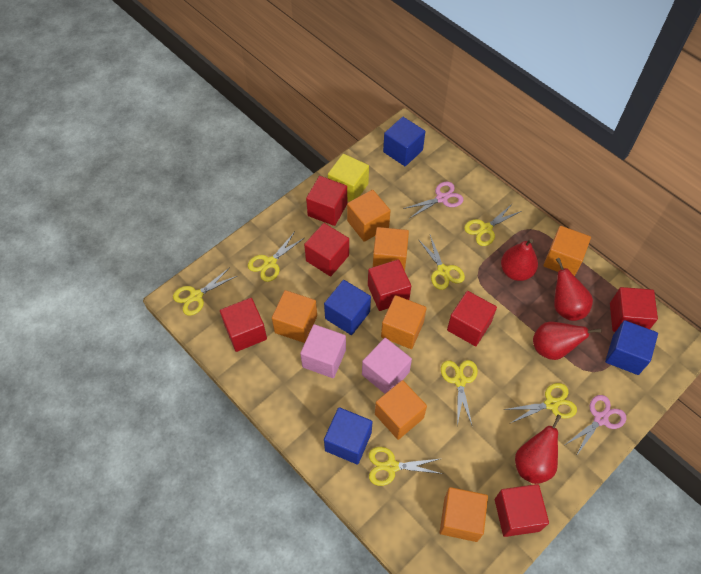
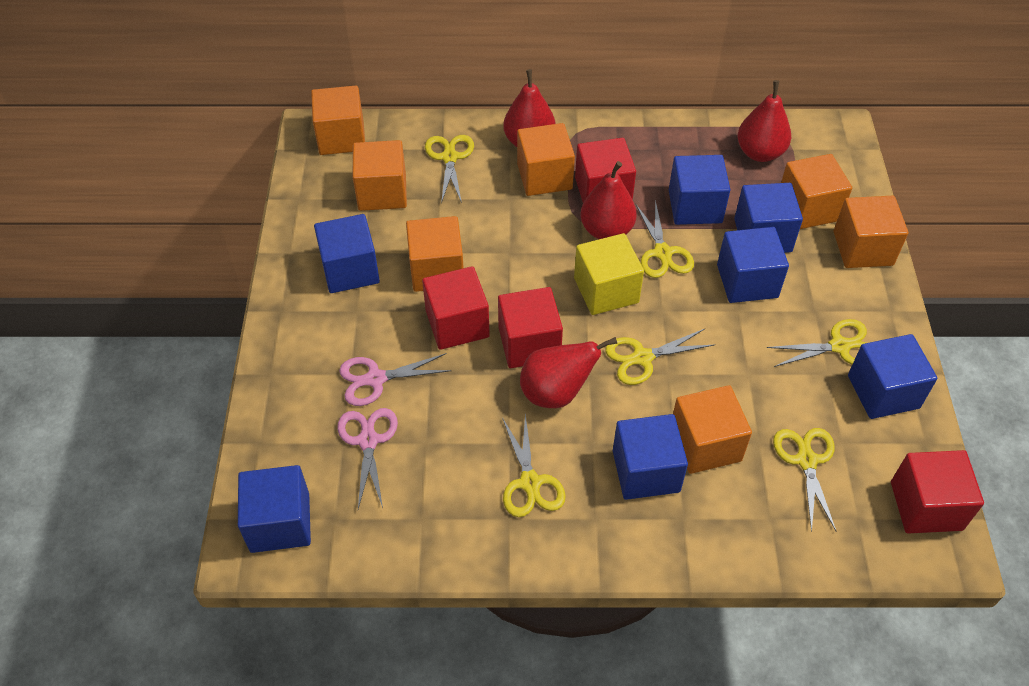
blue cube: [324,280,371,335] [324,407,373,465] [383,117,425,166] [605,320,658,375] = 4 -> [238,465,311,553] [314,214,380,293] [613,414,688,500] [669,155,730,225] [717,227,789,303] [734,183,803,253] [848,334,937,419] = 7
pink cube: [300,324,346,378] [362,338,412,394] = 2 -> none = 0
red cube: [220,298,267,352] [304,223,349,276] [306,176,347,226] [368,259,411,311] [447,291,497,346] [495,484,549,537] [610,287,658,332] = 7 -> [422,266,490,350] [498,287,563,368] [575,138,636,203] [891,450,984,534] = 4
yellow scissors: [173,267,237,316] [248,233,304,282] [369,447,443,486] [418,235,465,290] [441,360,478,426] [464,203,521,246] [504,383,577,424] = 7 -> [425,135,474,203] [502,414,566,517] [605,329,714,385] [636,200,694,278] [767,319,867,367] [773,428,836,532] = 6

